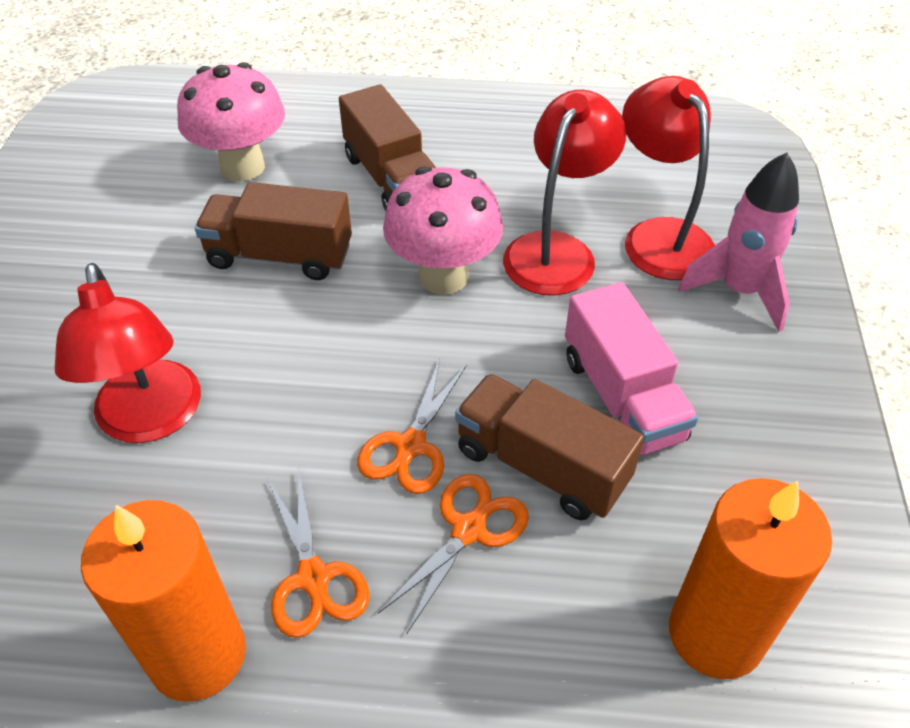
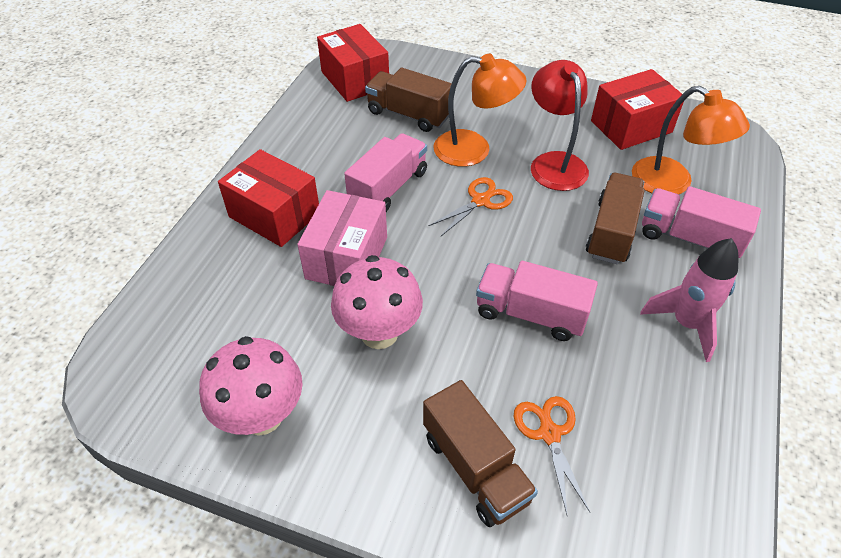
orange candle: [81,500,246,702] [669,478,832,679] = 2 -> none = 0
orange lamp: none = 0 -> [434,54,527,167] [632,86,750,195] = 2
orange scissors: [268,468,369,638] [357,359,467,494] [378,474,529,635] = 3 -> [428,177,513,236] [513,396,590,515] = 2
pink box: none = 0 -> [297,190,387,286] = 1
pink truck: [565,282,698,455] = 1 -> [344,133,427,212] [476,261,598,341] [642,186,761,258] = 3
red box: none = 0 -> [218,149,319,247] [317,24,389,102] [591,69,684,150] = 3
red lamp: [55,263,201,443] [503,90,626,295] [622,76,715,280] = 3 -> [531,60,589,191] = 1

